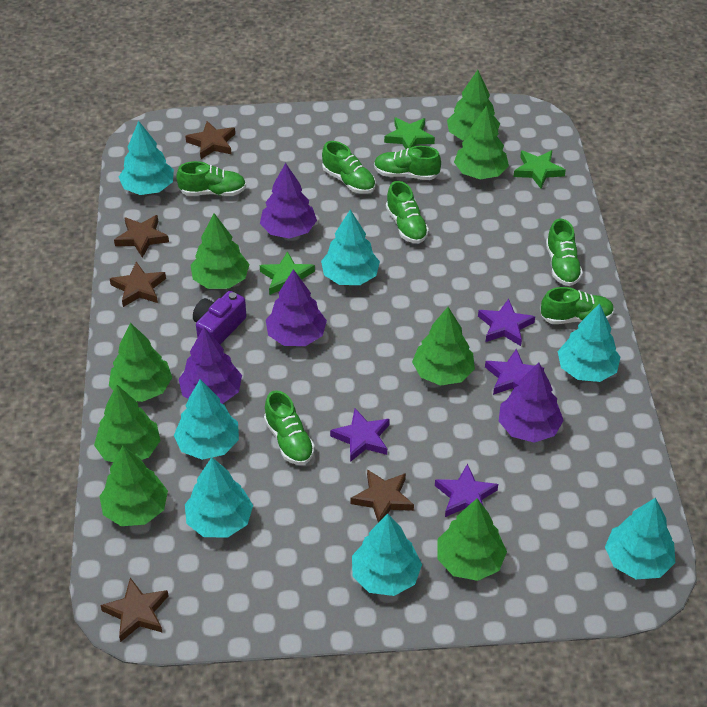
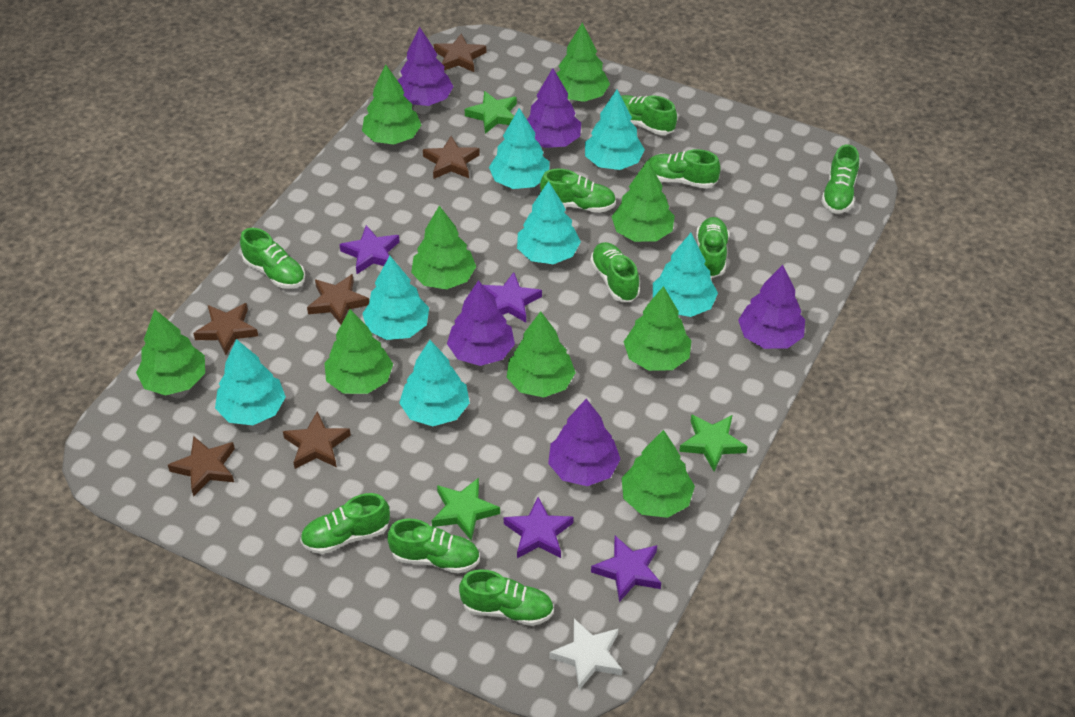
brown star: [100,578,168,642] [110,262,166,307] [114,215,169,258] [185,121,235,159] [351,469,414,523] = 5 -> [168,436,235,497] [193,303,258,355] [283,411,351,469] [307,274,369,325] [423,136,480,179] [433,34,487,72] = 6
green shoe: [176,161,246,196] [264,390,315,465] [322,141,376,194] [374,146,441,180] [386,181,429,243] [541,287,614,324] [546,219,583,286] = 7 -> [240,228,305,289] [300,493,390,554] [388,518,480,574] [459,569,554,626] [540,169,616,213] [590,242,640,302] [621,95,677,135] [648,149,720,189] [696,217,729,278] [822,144,859,214] = 10
green tree: [94,385,160,462] [99,446,168,526] [109,322,172,402] [190,213,249,289] [412,307,475,386] [437,498,507,581] [447,70,500,141] [454,105,509,179] = 8 -> [136,310,205,396] [324,309,393,394] [362,64,421,145] [411,206,476,290] [507,311,576,398] [556,23,610,102] [611,160,675,242] [622,430,695,518] [624,286,692,371] = 9
purple camera: [193,291,247,344] = 1 -> none = 0
purple tree: [179,327,242,404] [260,163,317,239] [266,269,327,346] [499,362,564,442] = 4 -> [397,27,454,106] [447,280,515,366] [527,68,581,148] [548,399,621,486] [738,265,805,349] = 5
white star: none = 0 -> [549,619,623,690] = 1

